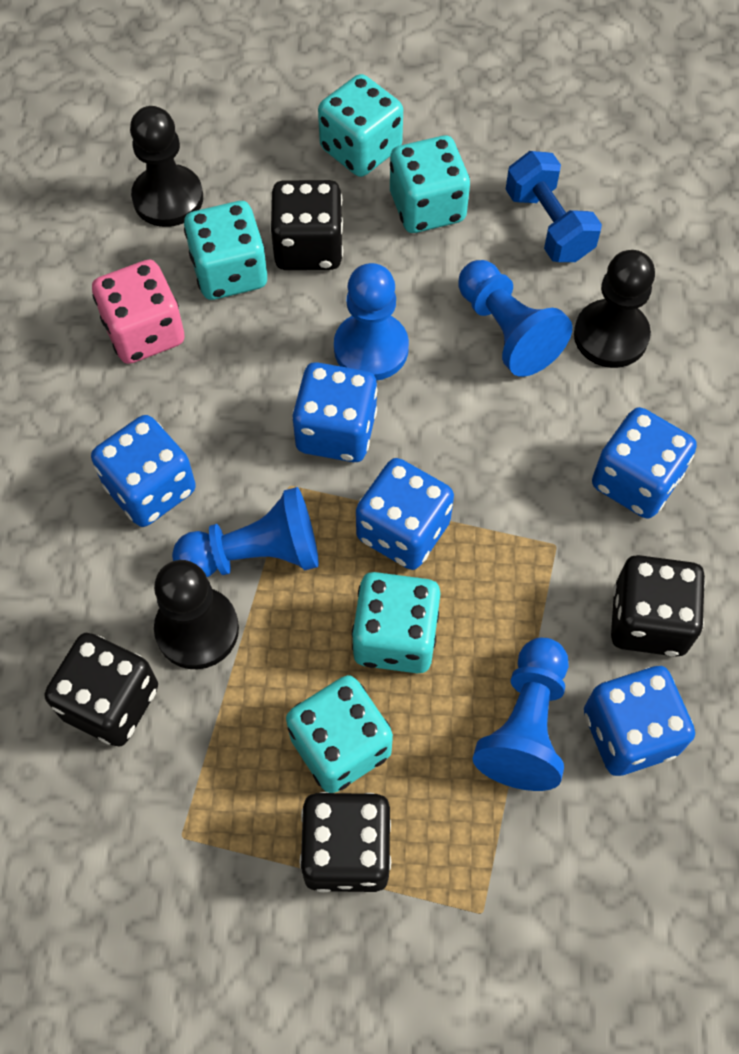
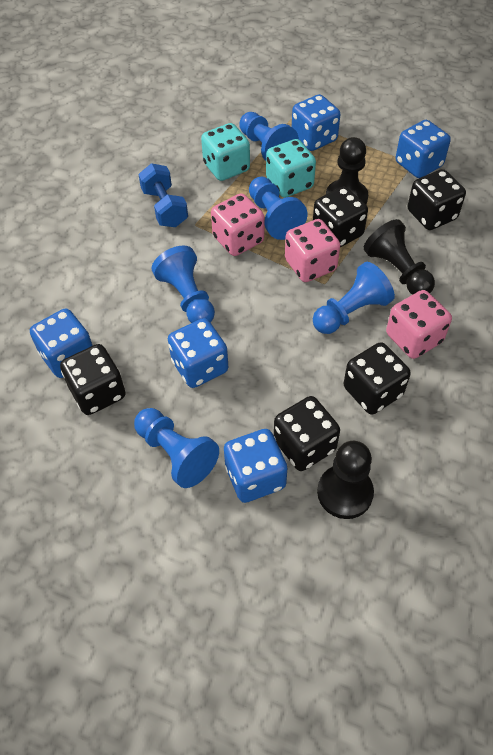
black dice: [45,633,158,746] [270,180,343,270] [300,792,391,892] [611,555,705,657] = 4 -> [60,344,125,415] [274,396,340,471] [313,187,368,247] [344,342,411,415] [408,169,466,230] = 5
blue pawn: [172,487,319,577] [334,263,409,381] [458,260,573,377] [472,638,569,791] = 4 -> [134,408,219,488] [151,245,215,323] [239,112,299,161] [249,177,307,240] [313,262,395,334] = 5
pink dice: [92,260,185,364] = 1 -> [211,193,265,256] [285,219,340,282] [386,290,452,359] = 3
turquoise dice: [184,201,267,300] [286,675,393,793] [318,74,403,177] [352,572,441,673] [390,135,470,233] = 5 -> [201,123,250,181] [266,139,316,198] = 2

